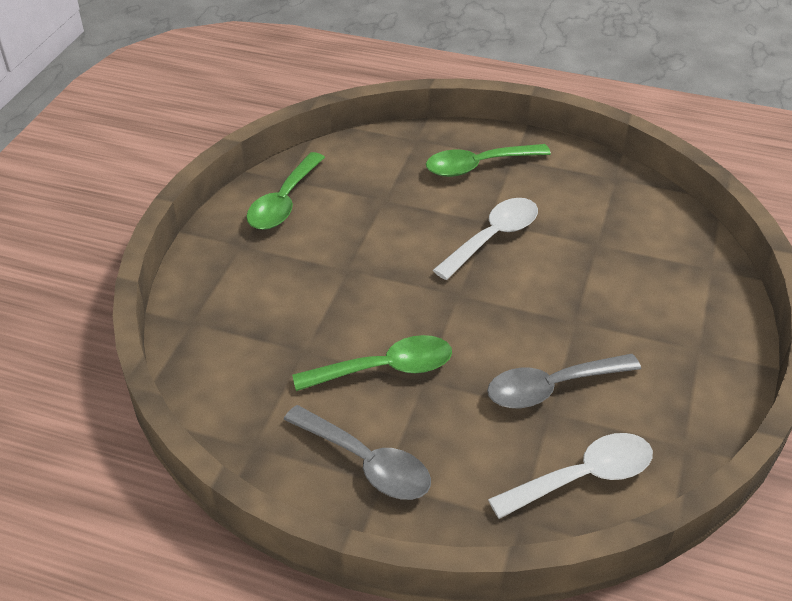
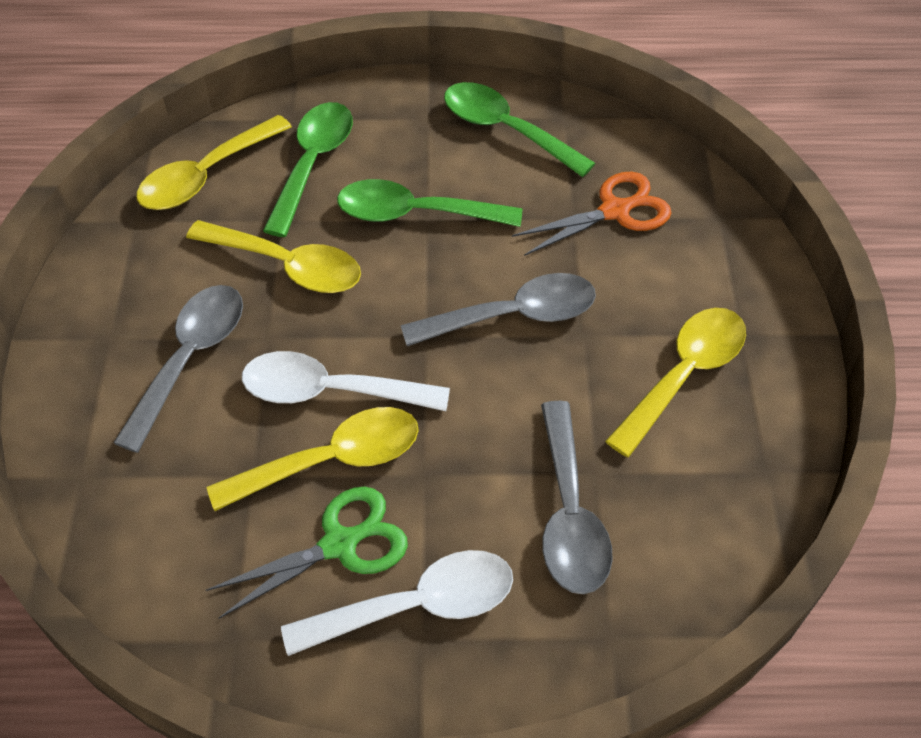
green scissors: none = 0 -> [206,486,408,619] = 1
grey spoon: [283,405,431,500] [487,354,641,408] = 2 -> [113,285,243,453] [401,273,596,346] [541,401,613,594] = 3
orange scissors: none = 0 -> [512,172,671,256] = 1
yellow spoon: none = 0 -> [137,115,292,210] [186,220,361,293] [207,407,419,511] [605,308,746,457] = 4

